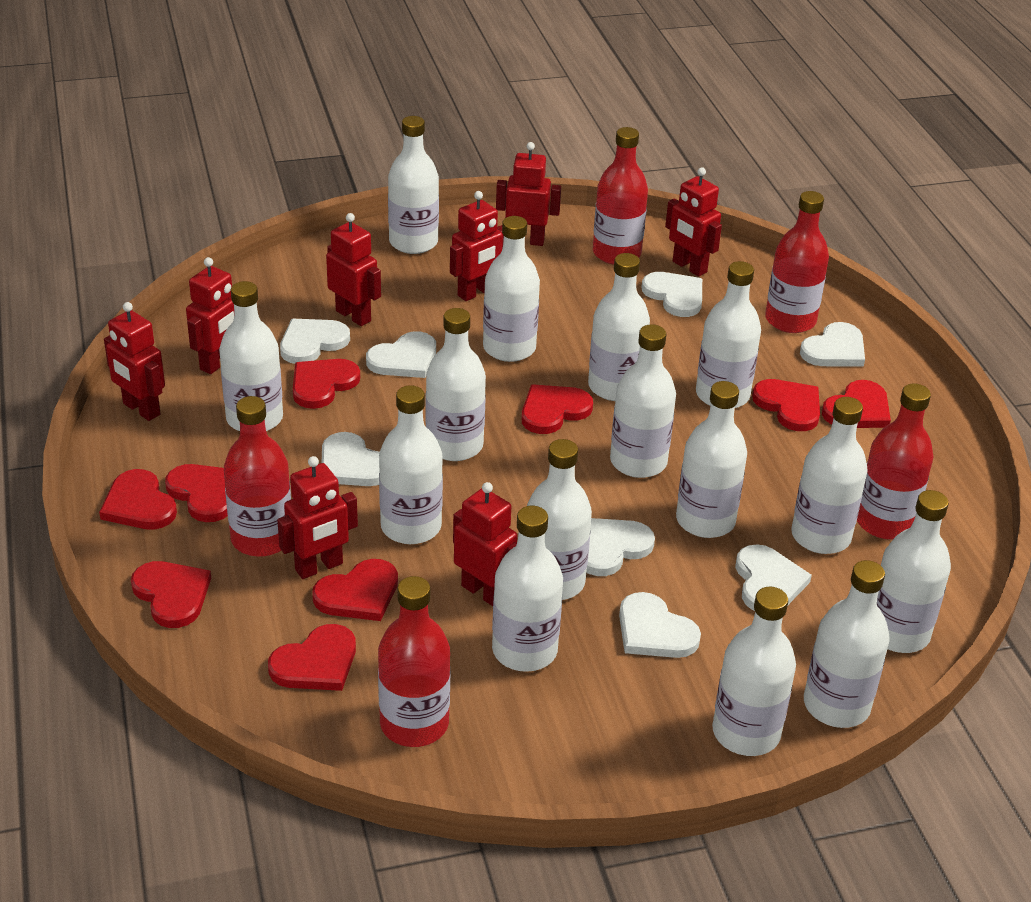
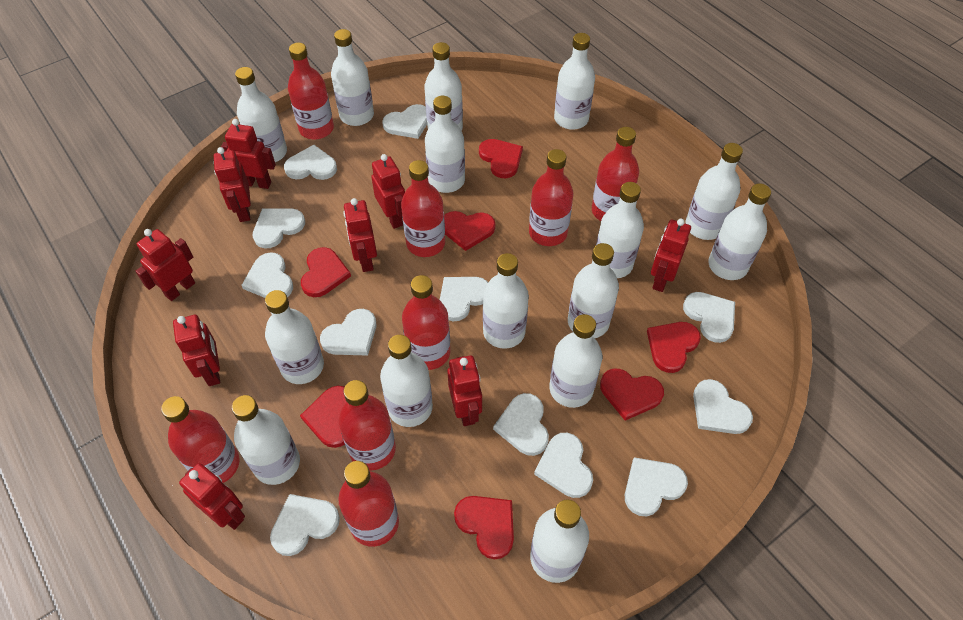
red bottle: [224,396,291,557] [378,576,450,747] [593,127,648,265] [765,191,829,333] [857,383,933,540] = 5 -> [161,396,240,483] [288,43,334,139] [338,380,396,471] [338,461,399,547] [401,160,445,257] [402,275,451,370] [529,149,574,246] [592,127,639,221] = 8
red heart: [99,469,177,530] [131,561,211,628] [165,464,228,522] [268,624,356,691] [293,359,360,409] [312,559,398,621] [521,384,593,434] [752,379,820,431] [822,380,891,428] = 9 -> [300,386,347,448] [301,247,351,297] [444,211,496,251] [454,496,514,559] [479,139,523,178] [600,369,664,421] [647,322,701,373] = 7
red robot: [104,302,165,421] [186,257,234,374] [277,456,358,579] [326,213,381,326] [450,191,504,301] [453,482,517,606] [496,142,561,246] [665,167,722,277] = 8 -> [135,229,195,301] [173,315,220,386] [179,463,245,530] [214,147,251,222] [221,119,276,189] [343,198,377,272] [371,154,405,229] [447,355,482,426] [651,219,691,292] = 9
white heart: [280,319,350,364] [322,432,380,486] [366,331,436,378] [586,518,655,576] [619,592,701,658] [642,272,702,317] [735,544,812,611] [800,322,865,366] = 8 -> [242,252,293,298] [253,209,305,249] [270,494,340,556] [284,145,337,180] [320,309,376,356] [382,104,427,139] [440,277,488,321] [493,393,549,456] [534,433,593,498] [625,457,688,516] [683,292,735,343] [693,379,753,434] = 12

